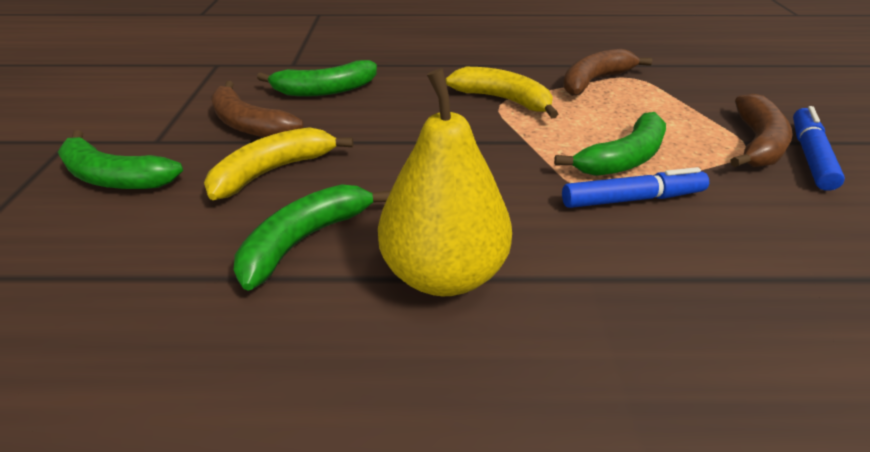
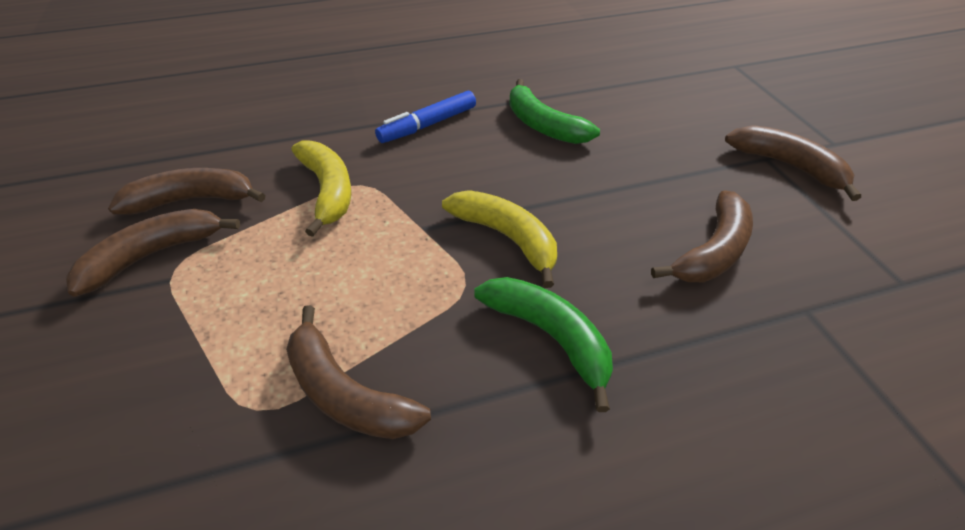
blue marker: [562,167,709,208] [793,106,845,191] = 2 -> [375,91,476,143] = 1
brown banana: [211,81,303,137] [563,49,652,96] [730,94,793,167] = 3 -> [66,209,240,297] [108,168,265,215] [286,305,431,439] [651,190,753,282] [725,125,861,201] = 5
green banana: [58,130,183,189] [234,184,391,291] [257,60,377,97] [554,112,666,176] = 4 -> [474,277,613,412] [509,79,600,144] = 2
yellow pear: [378,68,512,296] = 1 -> none = 0

